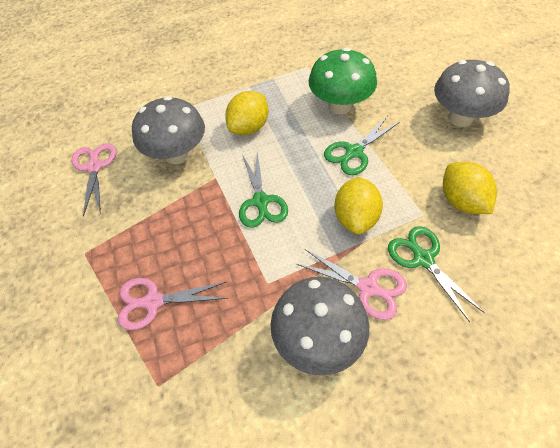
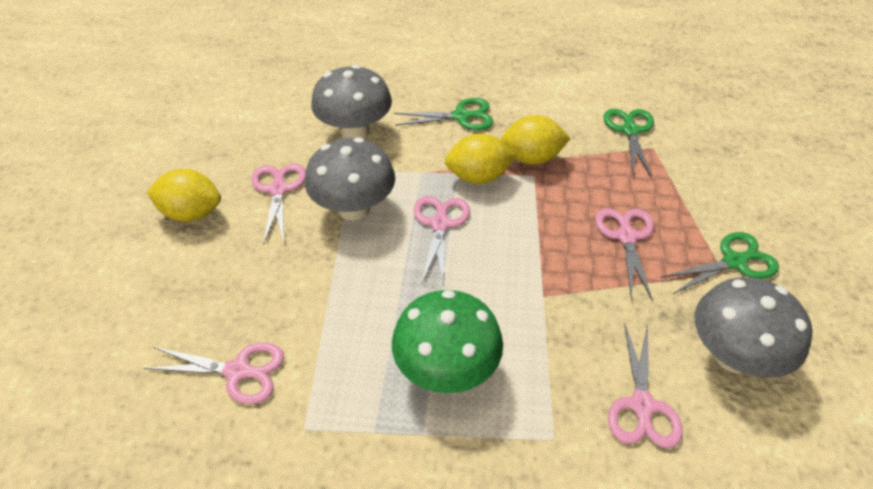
pink scissors: [72,143,116,217] [118,278,228,330] [297,249,407,320] = 3 -> [144,342,284,405] [251,163,306,245] [413,196,470,284] [595,208,654,301] [608,323,683,449] = 5

